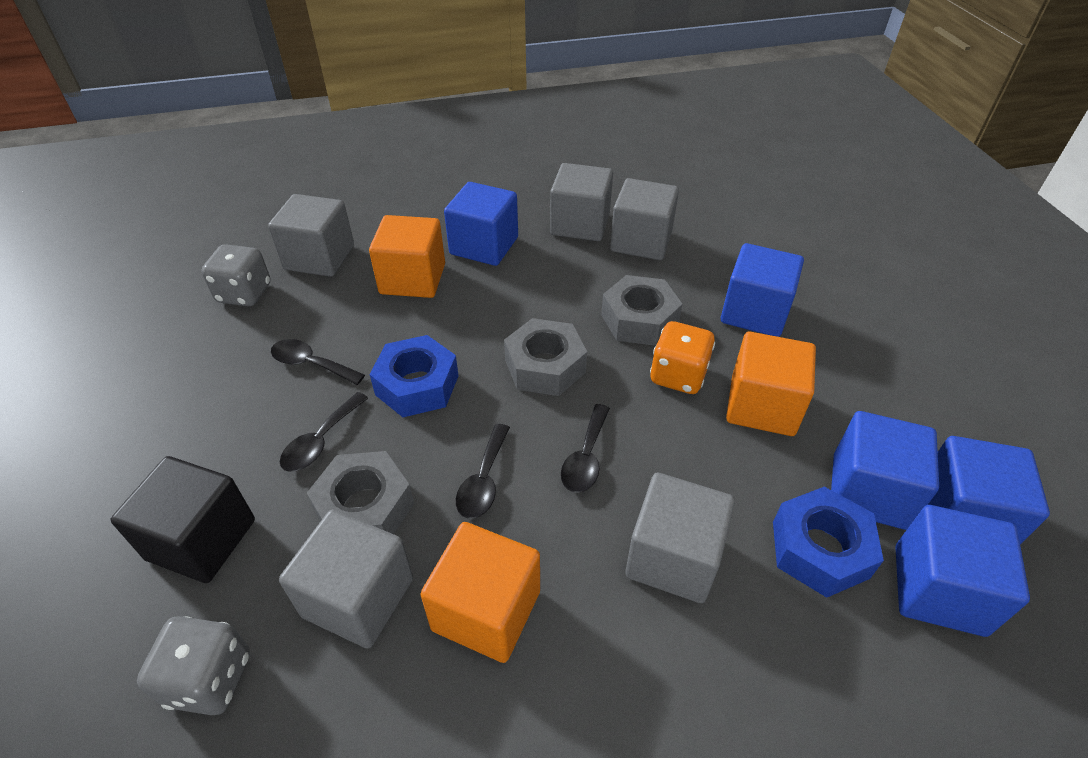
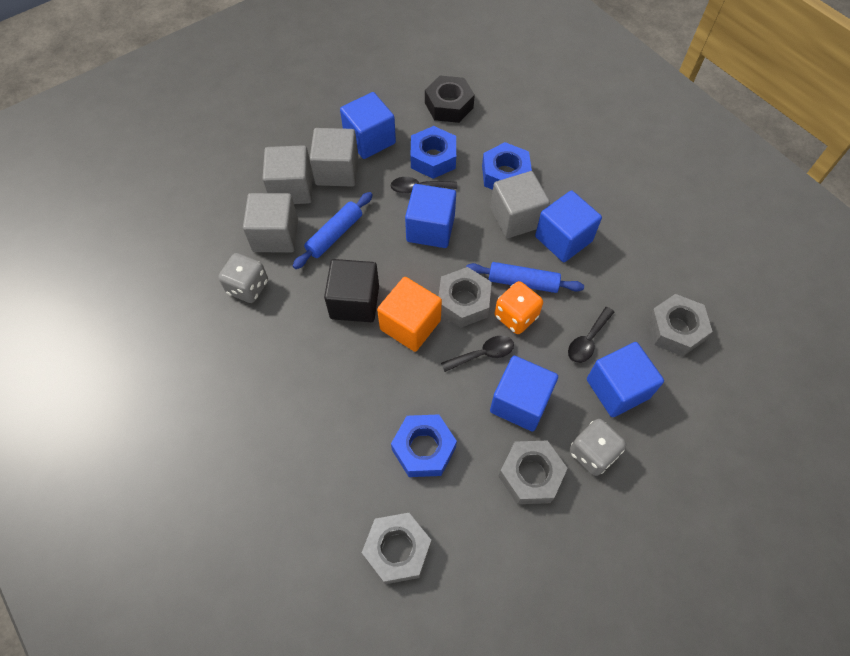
black nut: none = 0 -> [425,76,475,123] = 1
black spoon: [271,339,365,385] [280,392,368,472] [456,424,510,519] [561,404,610,493] = 4 -> [390,177,457,194] [441,336,514,372] [568,307,614,363] = 3
blue nut: [369,335,459,417] [773,487,884,598] = 2 -> [391,414,457,477] [410,126,456,179] [482,142,532,190] = 3
blue rolling pin: none = 0 -> [293,192,373,269] [466,262,584,293] = 2
grey cube: [268,194,354,277] [279,509,413,649] [550,163,613,241] [610,178,679,260] [626,473,735,603] = 5 -> [243,193,298,252] [263,145,313,204] [310,128,359,187] [490,171,550,238] = 4
grey nut: [307,451,414,534] [504,318,587,396] [601,275,682,346] = 3 -> [362,513,431,584] [438,267,492,328] [498,441,568,504] [647,294,713,356] = 4
orange cube: [369,215,445,298] [420,522,540,663] [726,332,816,436] = 3 -> [377,277,442,352] = 1

